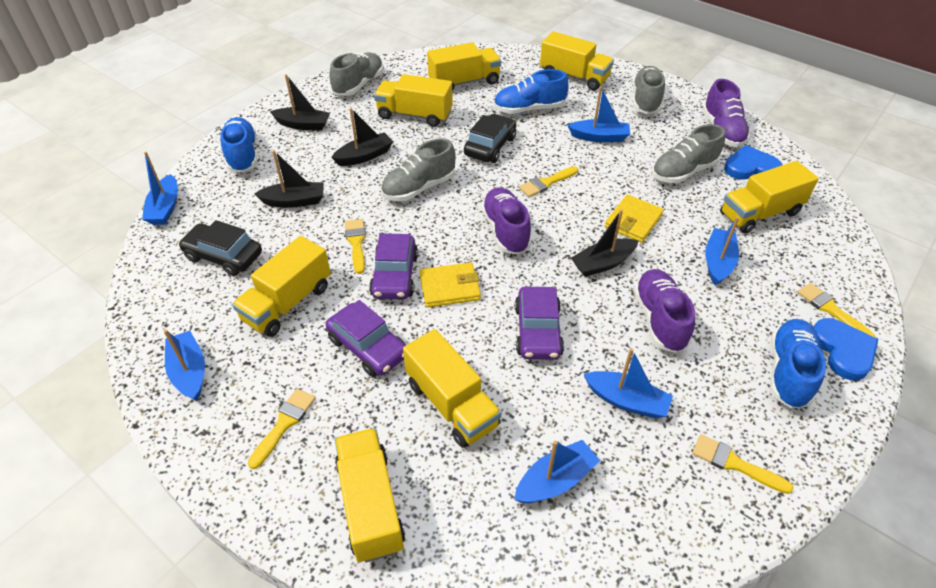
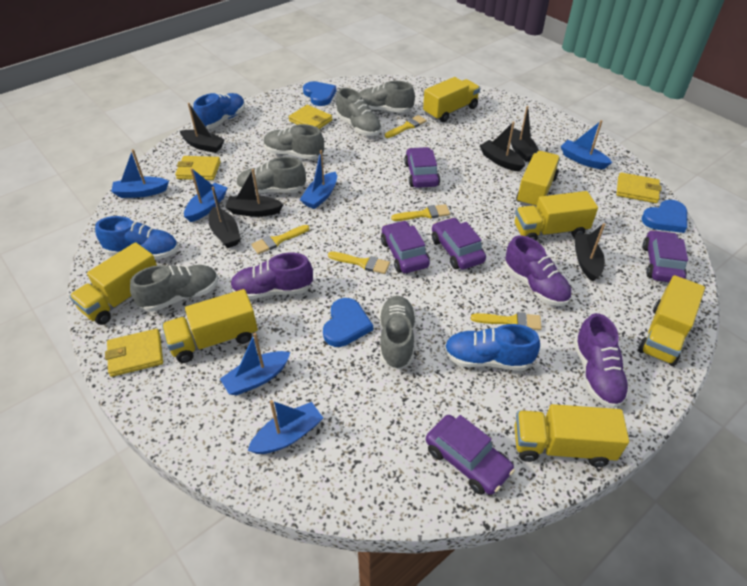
black boat: [254,150,324,208] [270,74,330,130] [331,108,393,166] [571,209,639,277] = 4 -> [180,103,225,153] [209,187,241,248] [225,169,284,217] [480,121,525,172] [510,106,539,162] [574,223,605,282] = 6
black car: [179,220,262,276] [464,114,516,163] = 2 -> none = 0
blue heart: [724,145,782,180] [813,318,879,380] = 2 -> [303,81,336,106] [323,298,373,347] [642,200,687,233] = 3
grey shoe: [329,52,383,96] [381,138,456,201] [633,66,665,114] [652,124,725,183] = 4 -> [130,265,218,312] [236,157,306,194] [263,124,324,160] [336,88,382,136] [359,81,415,113] [379,296,416,370] = 6
purple car: [326,300,406,377] [369,233,418,299] [515,287,564,360] = 3 -> [381,221,430,273] [404,147,440,188] [426,415,515,495] [432,217,486,270] [643,230,688,282] = 5
yellow wallet: [419,262,481,308] [605,195,664,243] = 2 -> [105,329,163,377] [175,156,221,180] [289,105,332,129] [617,172,662,203] = 4

